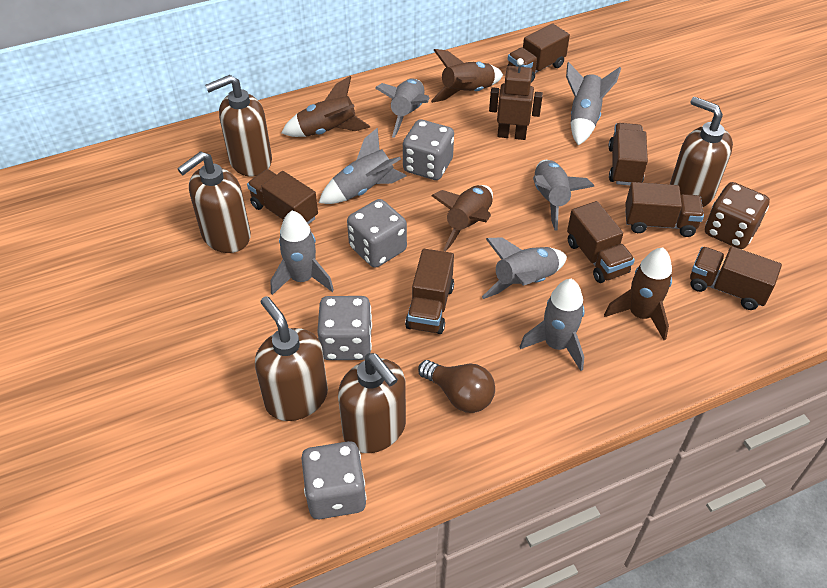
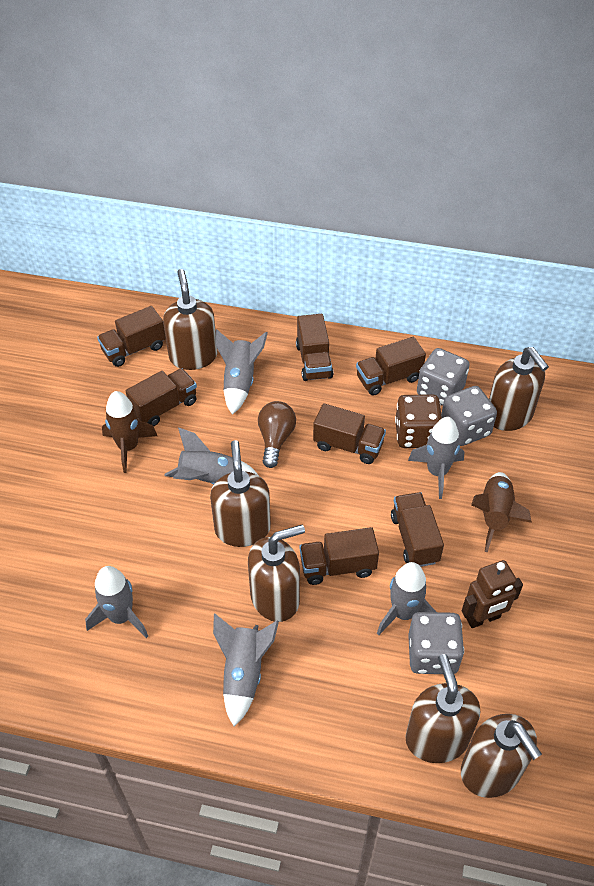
brown rocket: [281,76,370,137] [431,49,503,103] [431,185,493,252] [604,247,672,340] = 4 -> [102,391,157,473] [471,472,532,552] = 2
brown soap dispenser: [177,151,251,253] [205,75,272,177] [255,296,328,421] [338,353,406,453] [670,97,733,207] = 5 -> [163,269,218,370] [210,440,271,547] [248,525,305,622] [405,654,480,763] [461,714,542,798] [489,347,549,431] = 6
grey dice: [301,441,367,519] [317,296,372,360] [347,199,407,268] [403,120,454,180] = 4 -> [408,612,464,674] [417,348,470,406] [441,386,497,446] = 3
grey rocket: [271,211,334,295] [319,128,407,204] [375,78,429,138] [482,237,567,299] [520,279,585,371] [533,160,595,231] [566,62,621,145] = 7 -> [85,566,148,638] [164,427,259,485] [213,613,279,726] [215,329,268,415] [377,562,436,635] [408,417,464,499] = 6

